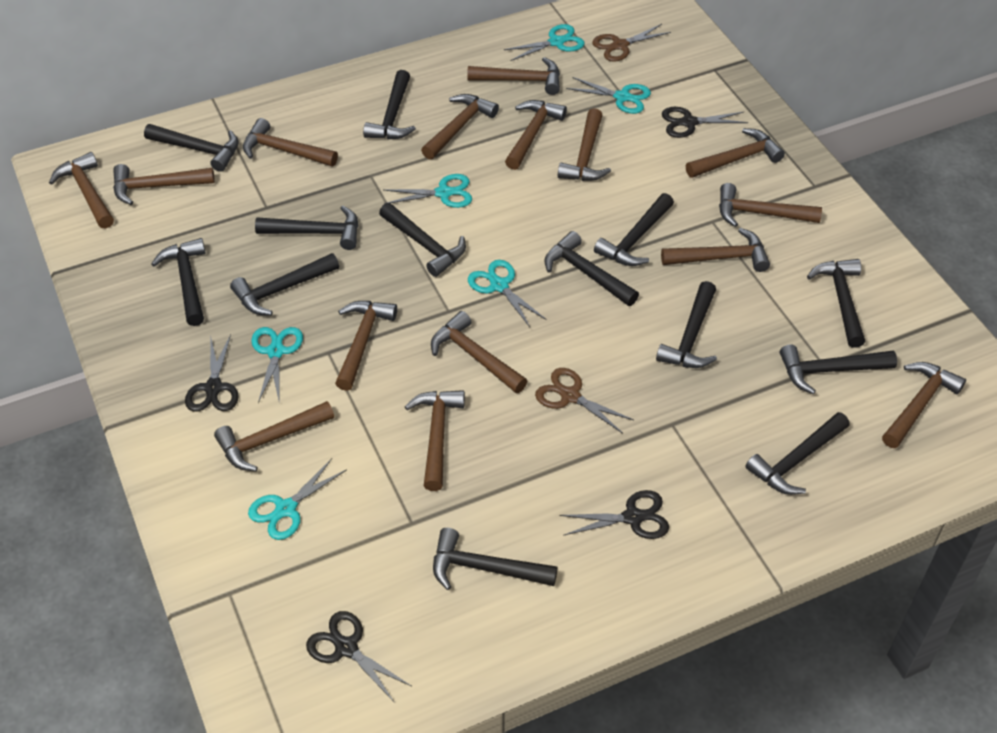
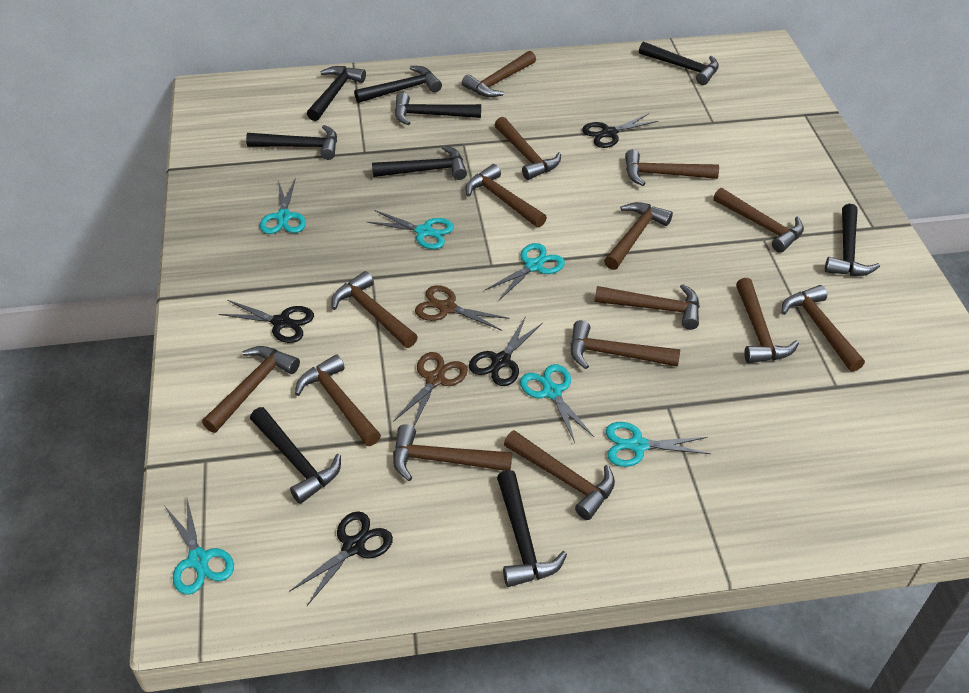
black hammer: [144,124,239,172] [151,238,206,326] [230,253,339,315] [255,206,358,250] [363,70,416,139] [379,203,466,277] [433,528,558,590] [544,231,639,306] [594,193,674,266] [656,281,717,368] [745,412,850,495] [780,345,897,394] [807,259,865,348] = 13 -> [246,125,337,160] [250,407,341,504] [307,66,366,121] [354,66,442,103] [372,145,467,180] [395,92,481,125] [497,470,567,587] [639,41,719,85] [825,204,880,276] = 9

